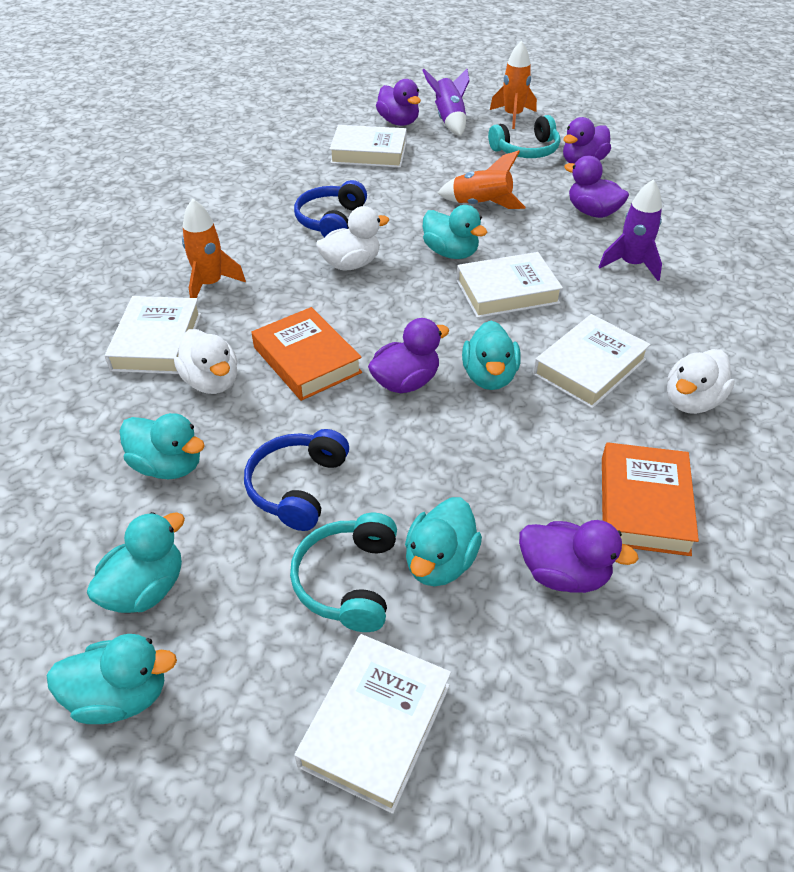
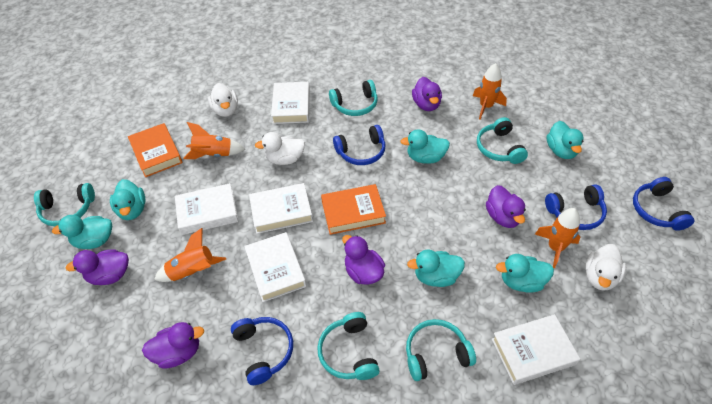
blue headphones: [244,429,349,531] [294,180,367,238] = 2 -> [231,317,293,385] [333,125,385,165] [545,184,607,230] [633,177,694,231] = 4
orange rocket: [182,199,246,298] [438,150,526,209] [490,41,537,129] = 3 -> [154,228,226,282] [183,122,245,159] [473,63,507,120] [535,208,580,269] = 4
purple rocket: [422,69,470,136] [599,180,662,281] = 2 -> none = 0
turquoise headphones: [290,513,397,632] [488,115,560,158] = 2 -> [34,183,95,226] [317,312,380,380] [329,80,378,116] [406,319,476,381] [477,117,528,164] = 5

